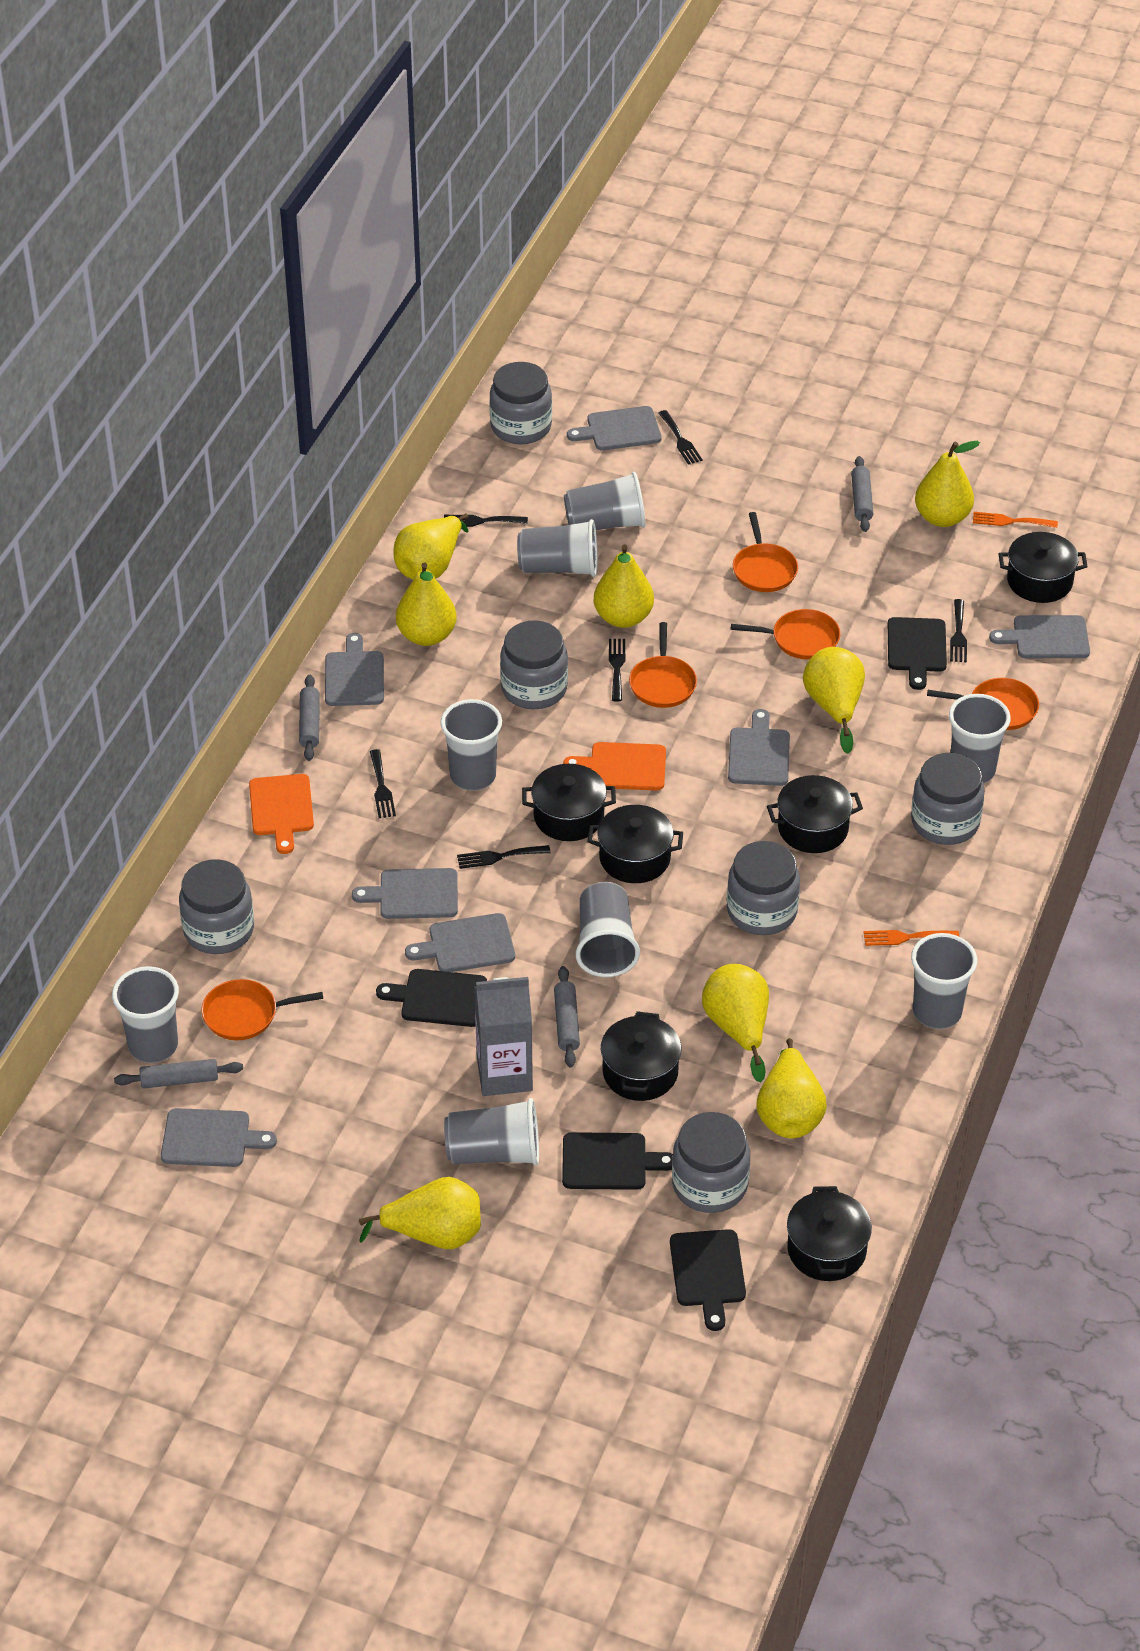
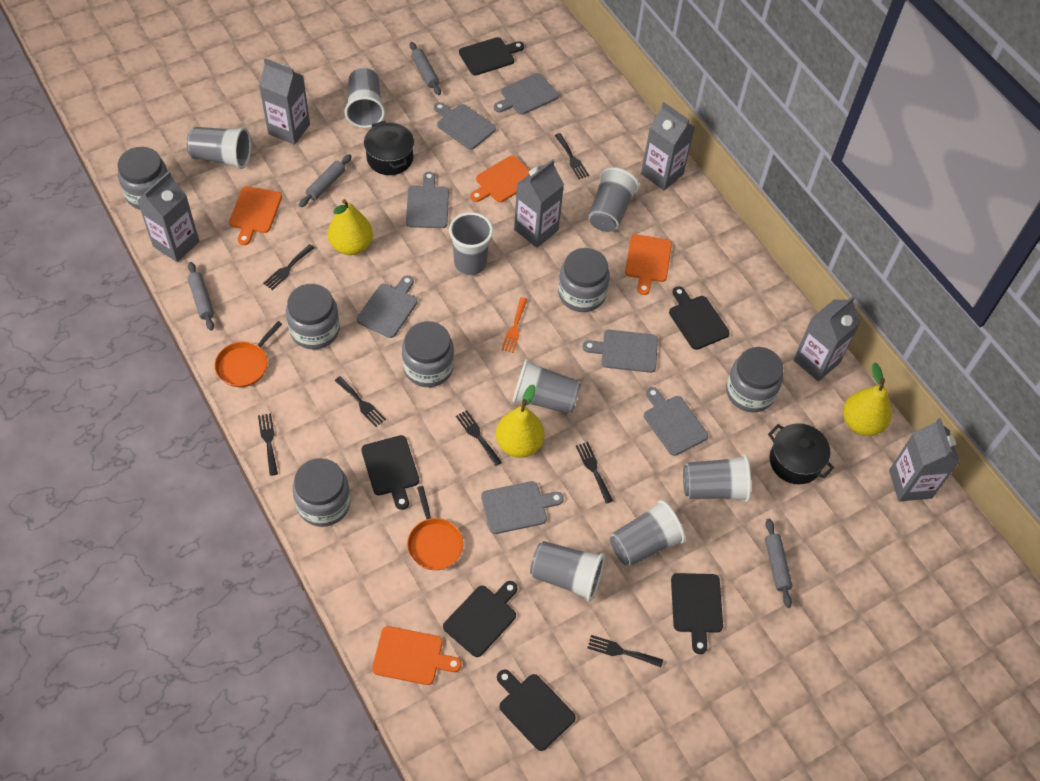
black cutting board: [376,969,487,1027] [562,1132,673,1190] [670,1229,746,1331] [888,617,947,690] = 4 -> [361,435,419,510] [443,581,518,657] [459,37,524,76] [497,669,576,751] [669,286,730,350] [671,573,723,654] = 6
black fork: [370,749,396,818] [444,515,528,527] [457,845,551,869] [609,639,625,702] [659,410,703,465] [950,599,967,662] = 6 -> [258,413,278,476] [263,244,314,290] [335,376,386,427] [456,410,502,466] [555,133,589,179] [576,442,613,504] [588,635,663,667] = 7
black pot: [522,764,616,841] [587,805,683,883] [601,1011,682,1101] [767,775,863,853] [787,1186,872,1281] [999,532,1088,603] = 6 -> [364,120,414,175] [768,423,834,485] = 2
grey carton: [474,977,533,1096] = 1 -> [137,171,199,262] [259,58,310,145] [514,159,564,248] [641,102,695,191] [793,296,861,381] [889,418,960,502] = 6
orange cutting board: [249,774,314,854] [563,742,666,791] = 2 -> [229,186,282,245] [372,626,461,685] [470,155,530,202] [625,234,672,295] = 4
orange fork: [863,930,959,946] [973,512,1058,528] = 2 -> [502,297,528,353] = 1
orange pan: [202,979,323,1040] [629,622,697,708] [731,609,841,660] [733,512,798,592] [927,678,1039,730] = 5 -> [215,321,282,387] [407,486,463,570] = 2
yellow pear: [359,1177,481,1249] [394,513,469,579] [396,562,457,646] [594,544,654,628] [702,964,769,1082] [756,1038,827,1138] [803,647,865,754] [915,441,980,527] = 8 -> [328,199,373,255] [496,384,545,458] [843,362,892,436] = 3

